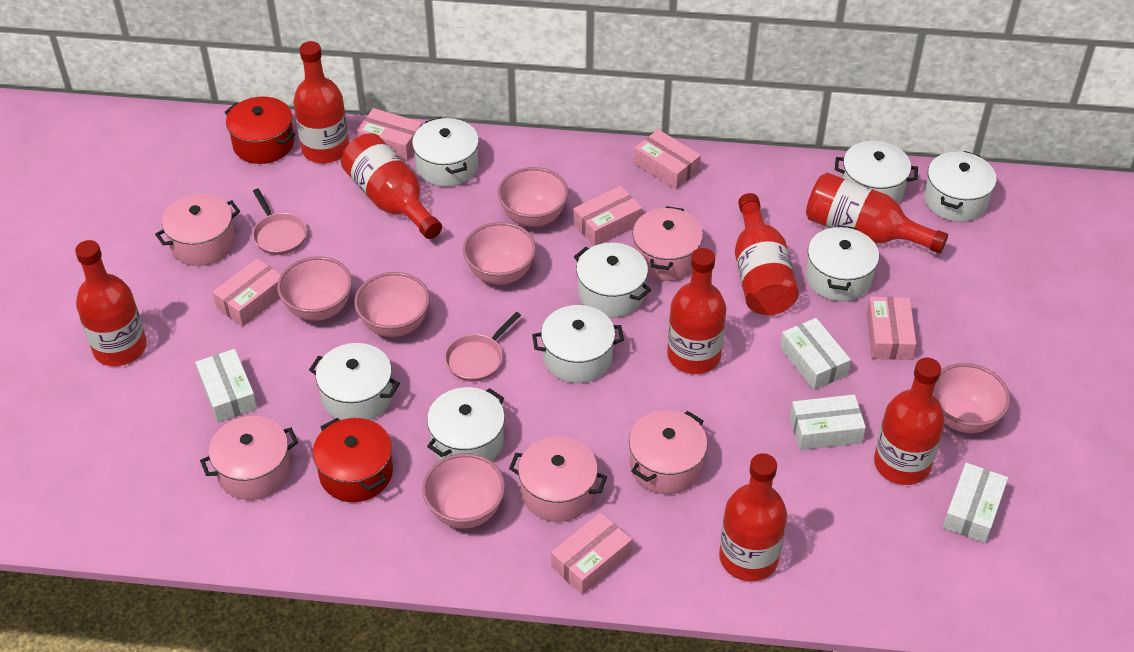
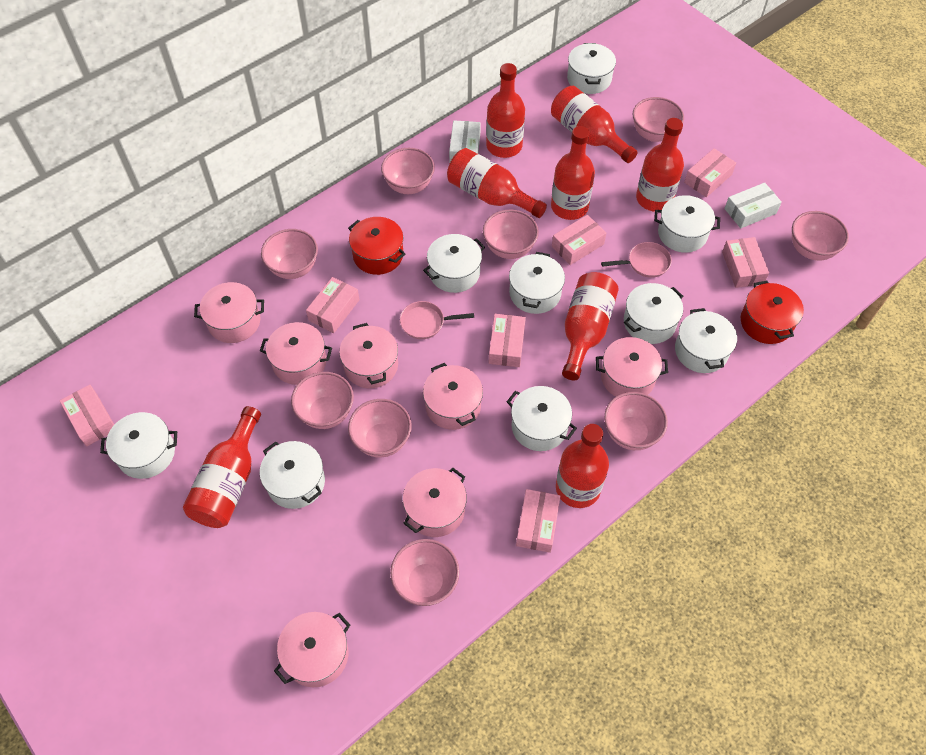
pink bowl: [277,256,352,321] [354,272,430,337] [422,453,505,529] [463,222,536,285] [498,167,569,227] [933,363,1010,433] = 6 -> [261,229,318,279] [291,372,354,429] [348,399,412,457] [381,148,435,194] [390,539,459,606] [483,209,539,259] [604,392,668,450] [633,97,684,142] [792,211,849,260] = 9
pink box: [212,258,281,327] [357,108,422,161] [551,512,632,595] [573,186,642,246] [634,129,701,190] [867,297,916,360] = 6 -> [60,385,114,447] [306,277,359,333] [489,314,526,367] [516,489,560,553] [552,215,606,265] [684,148,736,198] [722,237,769,288] = 7
pink pot: [155,193,240,266] [200,416,298,500] [509,436,607,522] [629,410,708,494] [633,206,703,281] = 5 -> [194,282,264,343] [260,322,332,385] [274,612,350,687] [339,323,398,388] [403,468,467,537] [423,363,483,430] [596,337,668,397] = 7
white box: [195,349,257,422] [780,318,851,390] [790,394,866,450] [943,463,1008,543] = 4 -> [449,120,481,163] [724,183,782,228] = 2
white pot: [309,343,400,420] [412,117,479,187] [427,387,505,461] [532,305,624,383] [574,243,651,318] [806,225,879,301] [835,141,918,203] [924,151,997,222] = 8 -> [100,412,177,479] [260,441,325,509] [423,234,485,293] [507,386,577,451] [509,252,565,314] [567,43,616,94] [624,283,683,344] [654,195,720,253] [675,308,737,373] = 9

